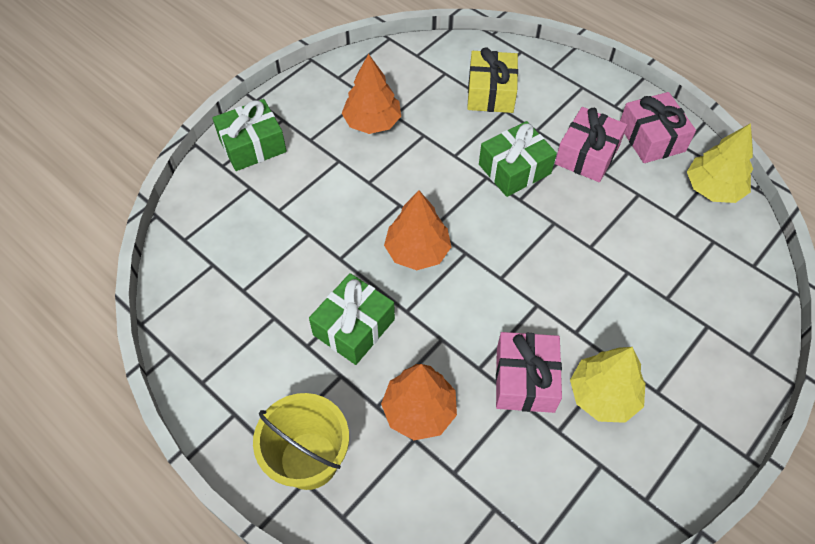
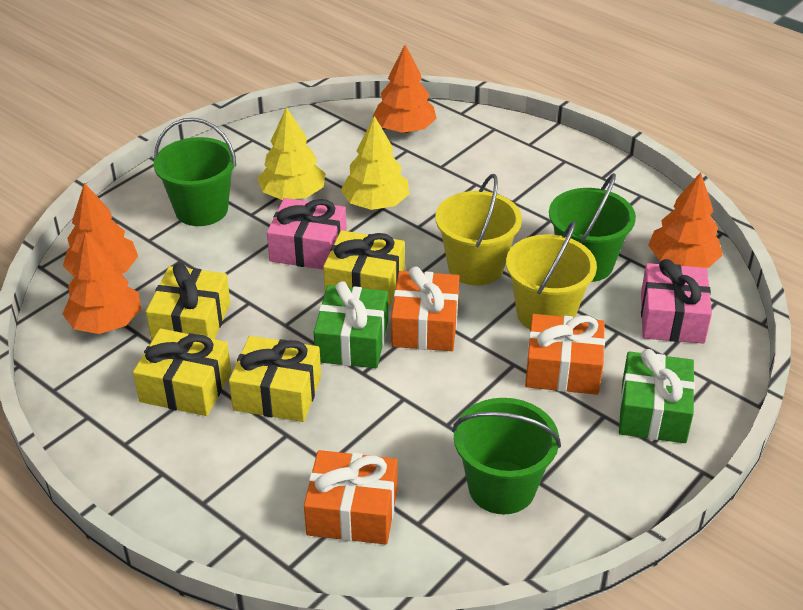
green bucket: none = 0 -> [154,118,236,226] [452,398,561,514] [549,173,636,282] = 3
green gift: [213,99,287,171] [309,273,395,365] [479,121,557,197] = 3 -> [314,281,388,368] [619,349,695,443] = 2
orange gift: none = 0 -> [304,450,398,545] [391,267,460,351] [525,314,605,395] = 3
orange tree: [342,54,401,134] [381,364,457,440] [384,190,451,270] = 3 -> [63,183,138,277] [63,232,141,334] [373,45,437,133] [648,172,723,268] = 4
pink gift: [496,332,562,413] [555,107,627,182] [620,92,696,163] = 3 -> [267,198,347,270] [641,259,712,344] = 2
yellow bucket: [253,393,349,490] = 1 -> [435,174,522,285] [506,221,597,330] = 2
yellow gift: [467,47,518,113] = 1 -> [133,329,231,416] [146,263,230,341] [229,336,321,422] [323,230,405,307] = 4

